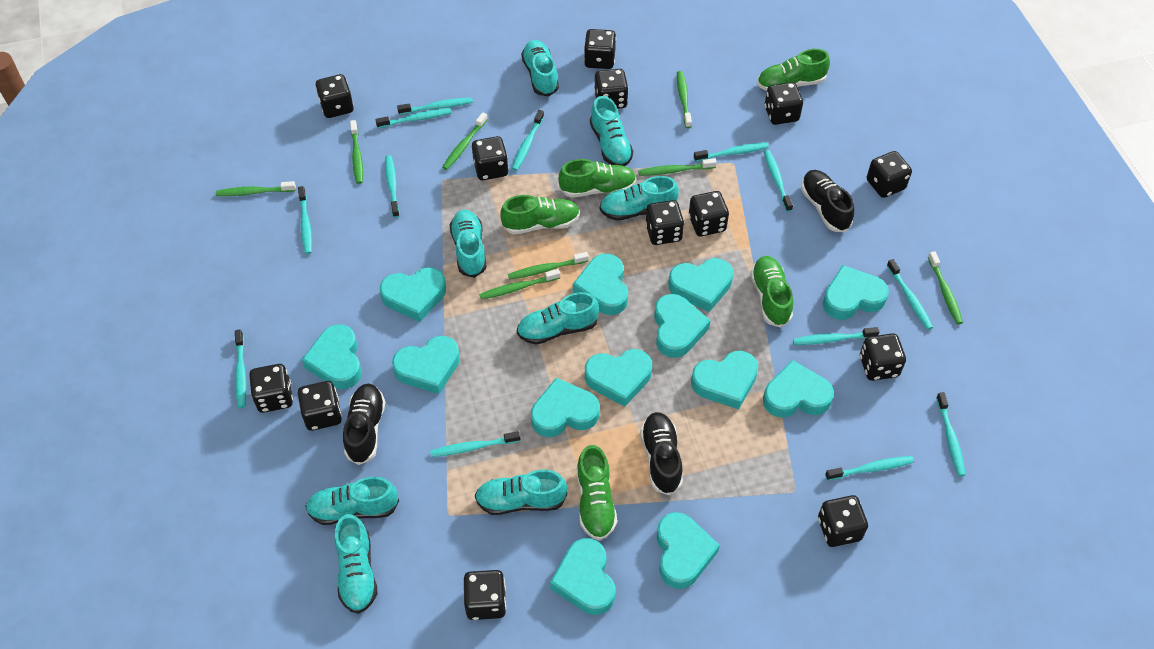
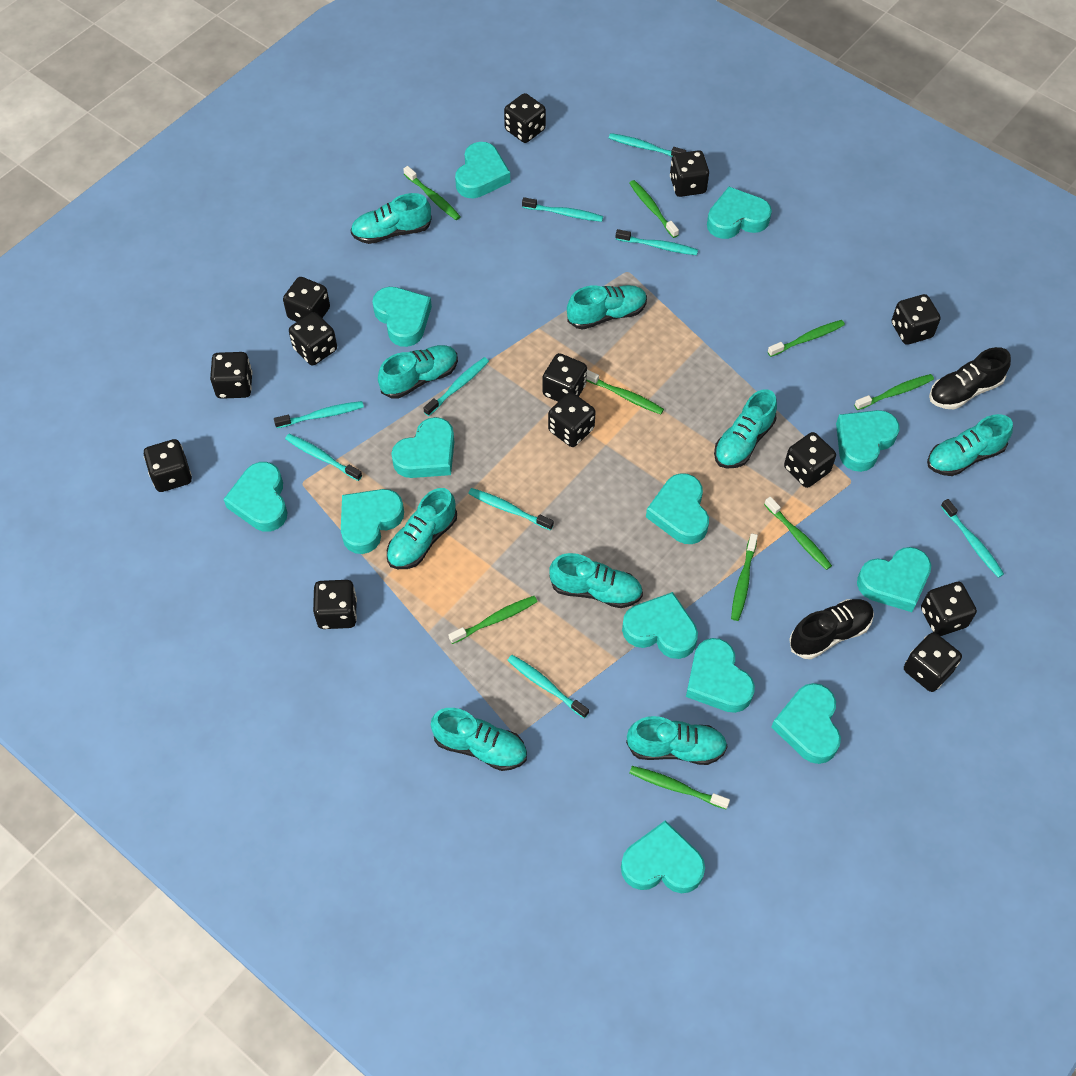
black shoe: [343,383,385,465] [640,412,683,495] [801,170,854,232] = 3 -> [789,599,874,659] [929,347,1011,409] = 2
green shoe: [500,195,580,234] [559,159,636,198] [577,445,617,541] [750,256,793,328] [757,49,830,91] = 5 -> none = 0
green toothbrush: [216,181,296,196] [350,120,363,184] [442,112,488,170] [479,269,560,300] [508,252,589,280] [638,158,717,176] [677,71,692,128] [928,252,963,324] = 8 -> [403,166,461,220] [449,596,537,644] [587,370,664,414] [629,180,679,238] [630,766,730,809] [731,533,758,621] [764,497,832,570] [767,320,845,357] [854,374,934,410] = 9
turquoise shoe: [305,477,399,525] [334,514,378,614] [450,210,487,278] [475,469,567,515] [517,292,599,345] [521,40,559,96] [590,96,633,166] [599,176,679,221] = 8 -> [350,193,432,244] [378,345,458,399] [387,488,457,569] [431,708,527,771] [549,553,643,608] [567,285,647,330] [626,716,728,765] [714,389,777,468] [927,414,1013,476] = 9
turquoise toothbrush: [235,329,247,408] [298,186,312,254] [376,108,452,128] [385,155,400,218] [397,98,473,115] [430,431,520,457] [512,110,544,171] [694,143,769,162] [764,150,793,212] [793,327,879,345] [825,456,914,480] [887,259,933,330] [936,392,966,476] = 13 -> [274,401,364,428] [285,434,362,481] [423,357,489,416] [468,488,554,530] [507,655,589,718] [522,197,603,222] [609,133,686,157] [616,229,698,255] [941,499,1004,578] = 9

